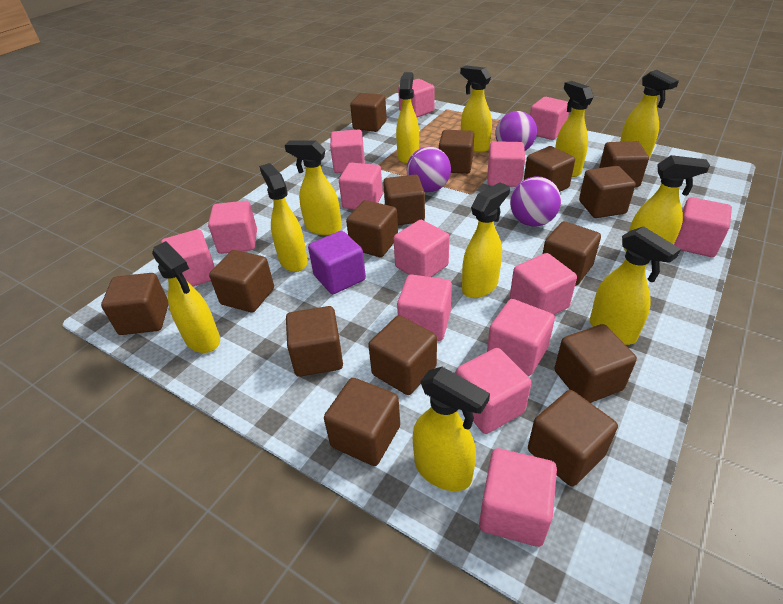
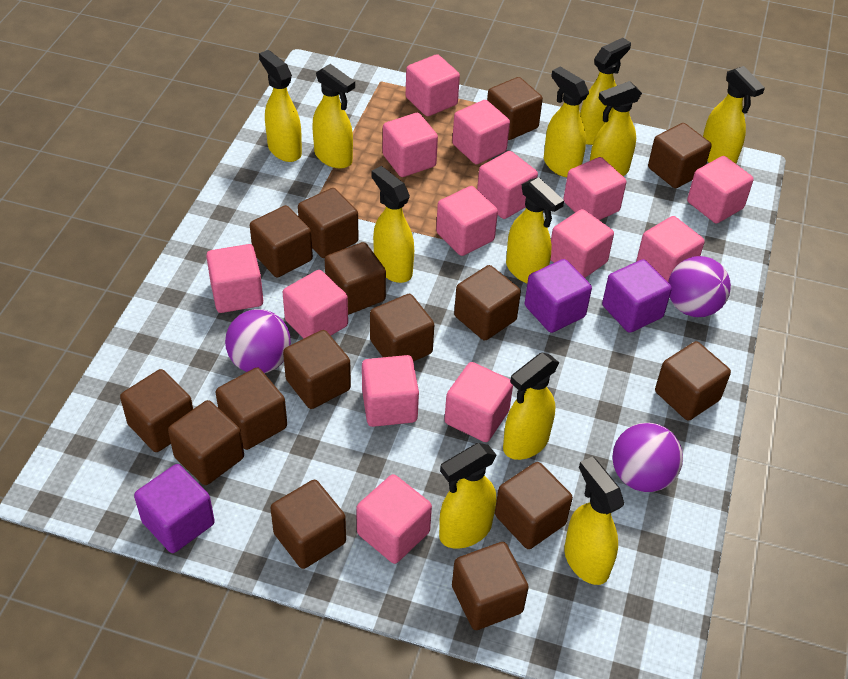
purple cube: [308,231,366,294] = 1 -> [134,464,215,553] [524,259,592,333] [602,259,672,333] = 3

